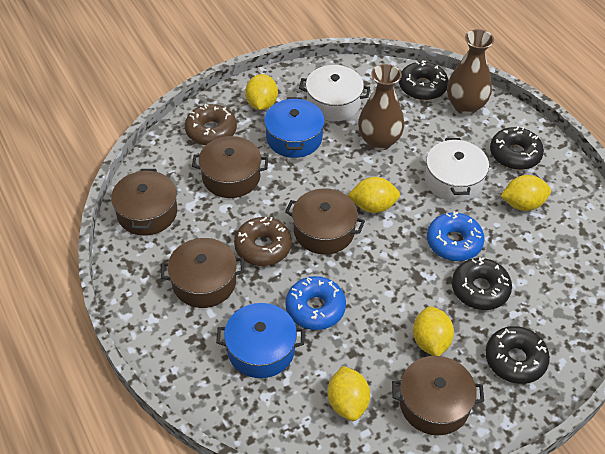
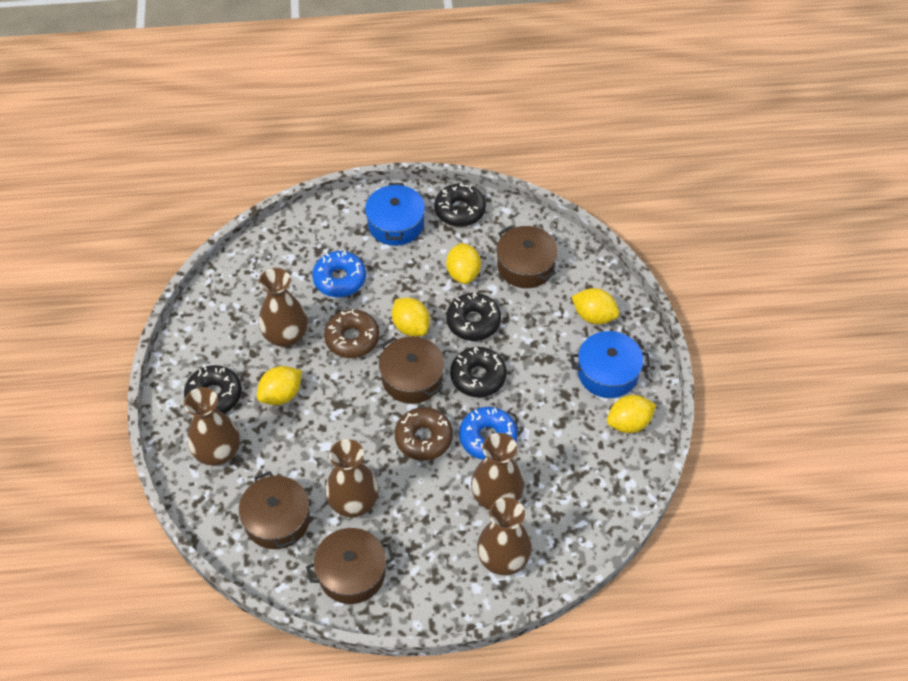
brown pot: [111,169,177,236] [161,238,244,308] [192,136,268,198] [285,188,365,255] [392,356,484,435] = 5 -> [239,471,310,549] [306,528,394,604] [379,336,444,404] [496,226,558,288] = 4
brown vase: [358,64,404,151] [447,29,494,115] = 2 -> [184,387,240,466] [259,268,308,347] [325,439,379,517] [471,433,524,510] [477,497,532,575] = 5
white pot: [299,65,370,121] [425,138,489,202] = 2 -> none = 0

